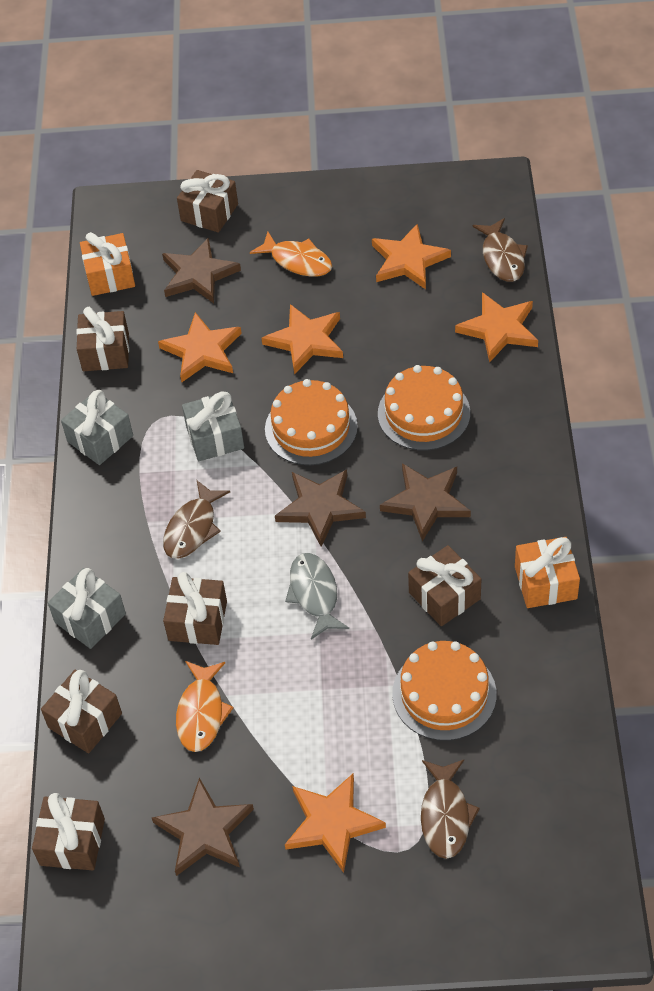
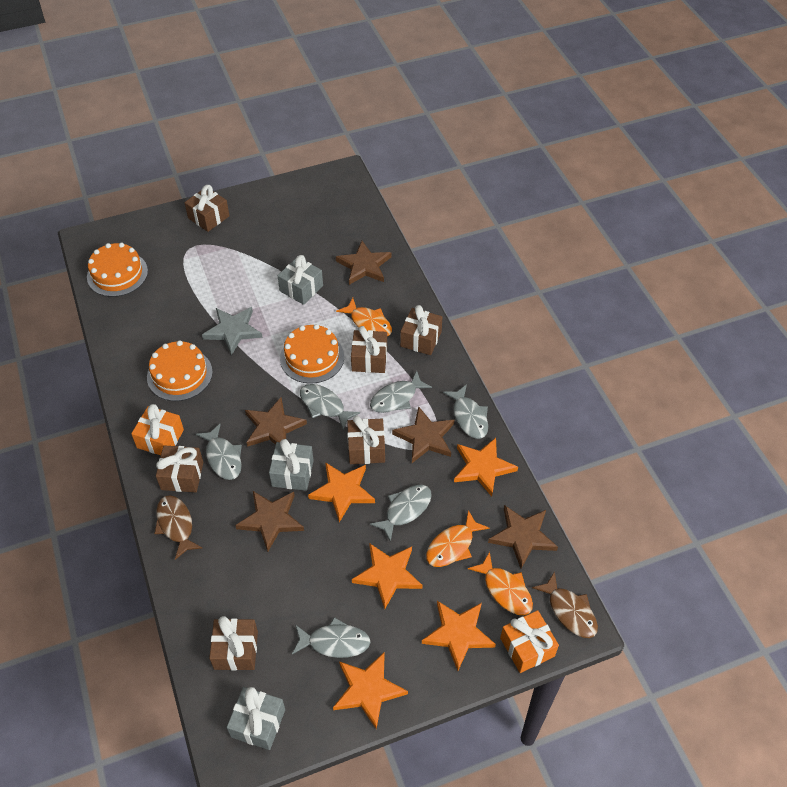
brown fish: [163,480,230,559] [421,760,480,859] [472,218,528,282] = 3 -> [154,495,202,560] [532,571,598,638] = 2
brown star: [152,778,254,876] [162,237,241,303] [275,469,366,547] [380,463,471,541] = 4 -> [235,491,304,552] [245,397,307,447] [336,241,391,285] [392,407,454,463] [488,505,558,569] = 5
grey fish: [285,553,349,639] = 1 -> [196,423,242,480] [292,617,371,658] [300,384,360,430] [370,371,432,413] [370,485,432,542] [443,384,488,439] = 6
grey star: none = 0 -> [202,307,262,355] = 1
orange fish: [176,661,234,752] [250,231,332,277] = 2 -> [336,298,392,336] [426,510,489,567] [468,552,533,615] = 3

